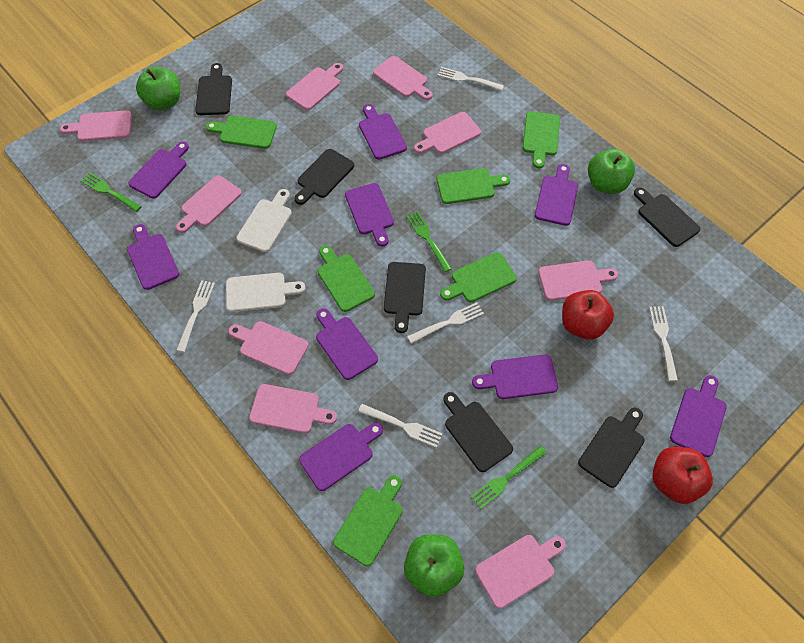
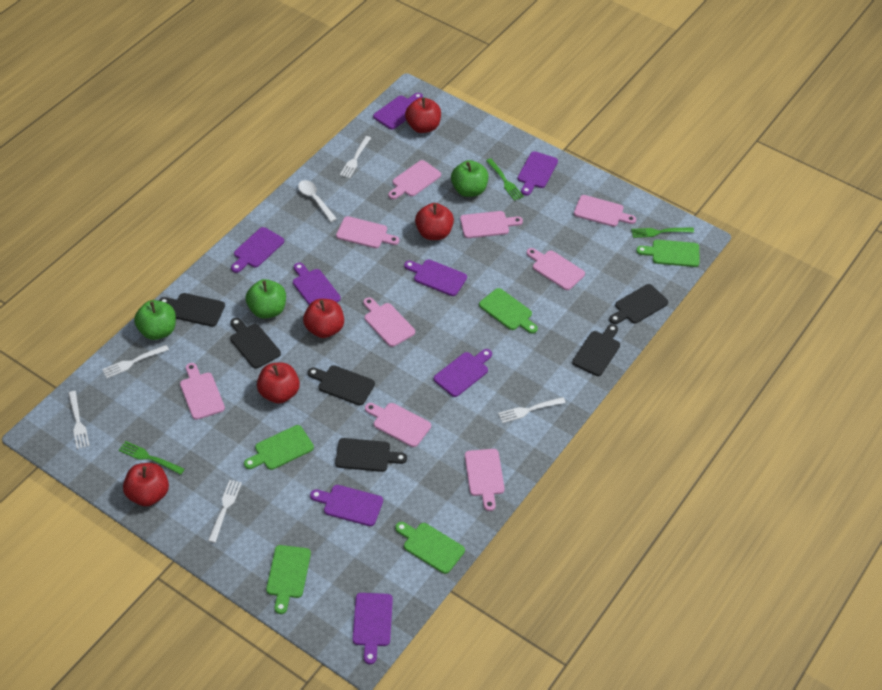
green cutting board: [206,116,277,149] [317,245,375,312] [333,475,403,566] [437,168,510,204] [440,252,517,302] [523,112,560,168] = 6 -> [244,425,314,470] [266,545,311,614] [395,522,465,574] [479,288,538,334] [636,240,700,267] = 5
purple cutting board: [127,224,179,290] [128,141,189,199] [299,422,383,491] [316,308,378,380] [345,183,394,247] [359,104,407,160] [472,354,558,399] [535,164,578,226] [670,375,727,457] = 9 -> [231,227,284,273] [293,263,341,305] [310,485,383,526] [353,593,393,664] [373,93,423,129] [404,260,467,296] [434,349,492,397] [518,151,558,196] = 8
red apple: [562,290,614,340] [652,447,713,504] = 2 -> [123,463,169,506] [257,363,300,404] [303,299,344,338] [405,97,441,133] [415,203,454,240] = 5
white cutting board: [226,273,306,312] [236,189,292,252] = 2 -> none = 0
white spoon: none = 0 -> [298,180,337,222] = 1

